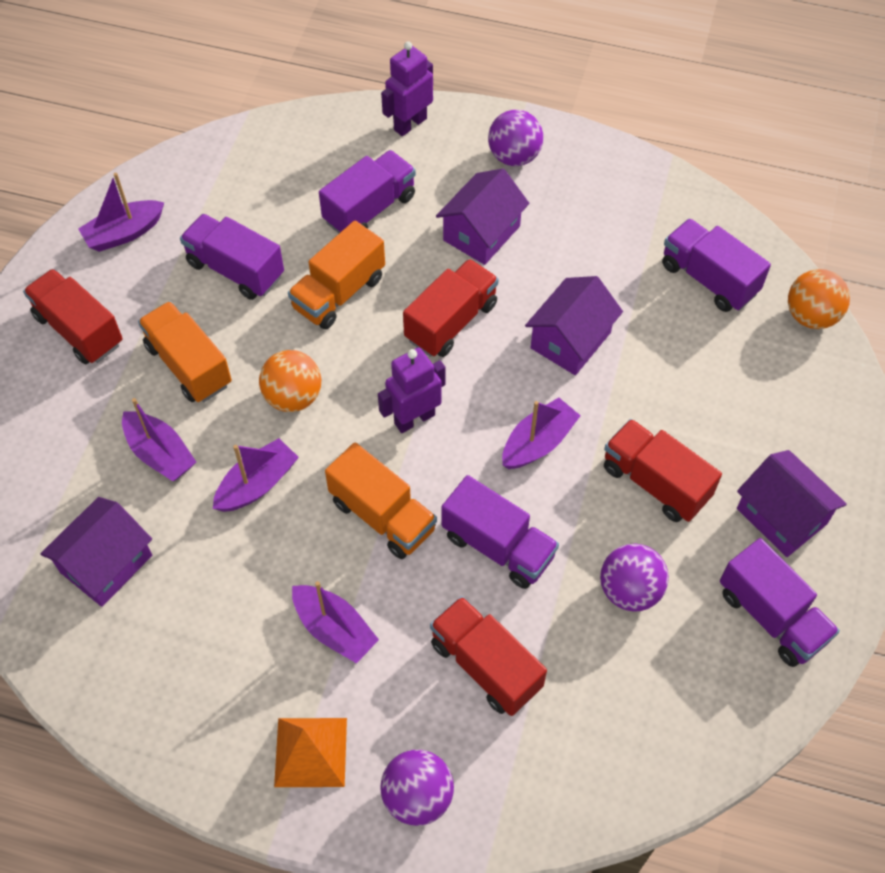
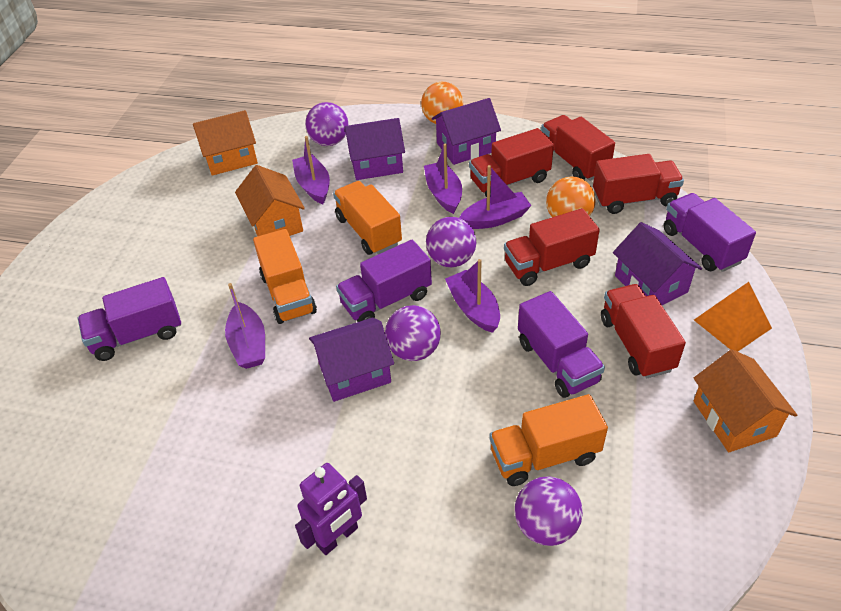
orange house: none = 0 -> [193,110,258,176] [235,165,305,236] [694,349,797,452] = 3
purple ball: [380,750,454,826] [488,110,543,166] [600,543,669,612] = 3 -> [305,102,349,146] [385,305,441,361] [426,217,476,267] [515,477,583,546] = 4
purple robot: [378,347,446,433] [381,41,433,136] = 2 -> [295,463,367,555] = 1
purple truck: [180,214,284,300] [319,150,416,233] [442,475,559,589] [662,218,771,312] [720,538,840,667] = 5 -> [78,277,181,361] [336,240,432,322] [518,291,605,398] [664,193,756,272] = 4
red truck: [23,269,123,364] [403,259,499,357] [430,596,547,716] [604,419,722,522] = 4 -> [469,128,554,197] [504,208,600,286] [541,115,615,181] [593,154,684,214] [601,284,686,378] = 5

